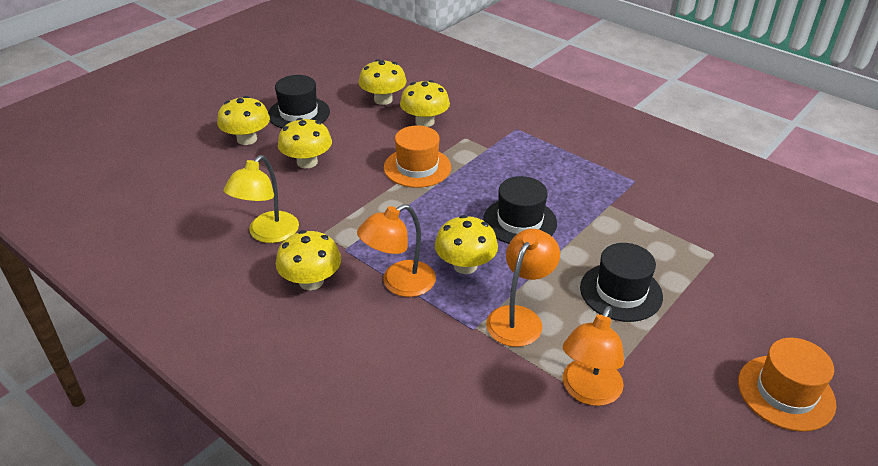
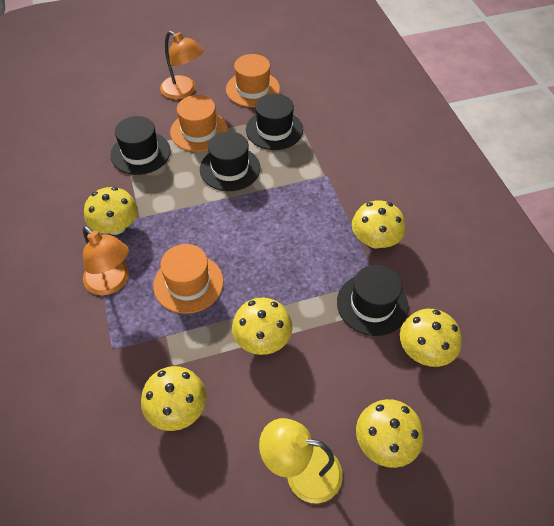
black hat: [268,75,330,128] [483,176,557,244] [580,243,663,322] = 3 -> [111,116,171,175] [200,131,260,191] [246,93,303,150] [337,265,409,336] = 4
orange hat: [384,125,451,188] [738,338,836,432] = 2 -> [153,244,224,314] [170,95,228,152] [226,54,280,107] = 3
orange lamp: [357,204,436,297] [486,229,560,347] [563,306,624,406] = 3 -> [83,226,129,295] [160,31,203,99] = 2

